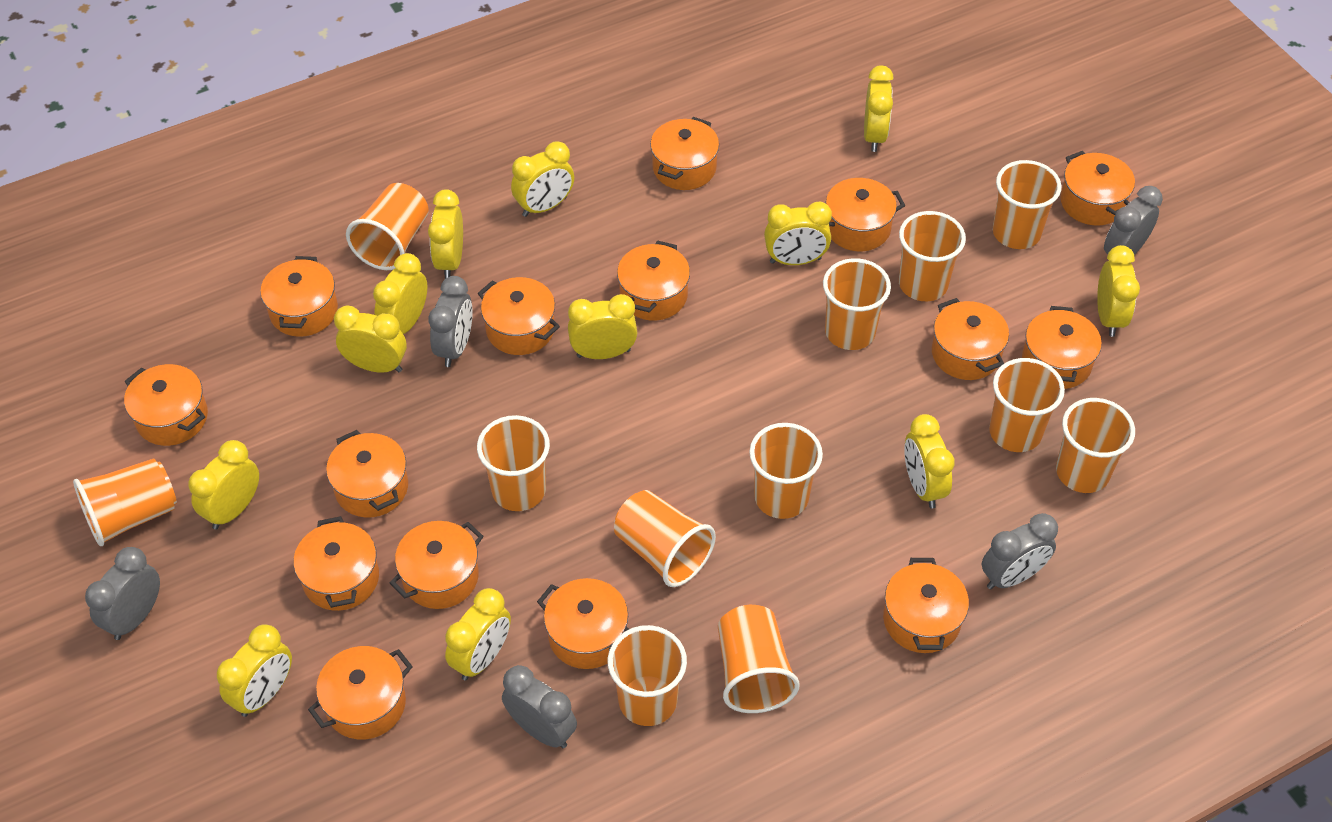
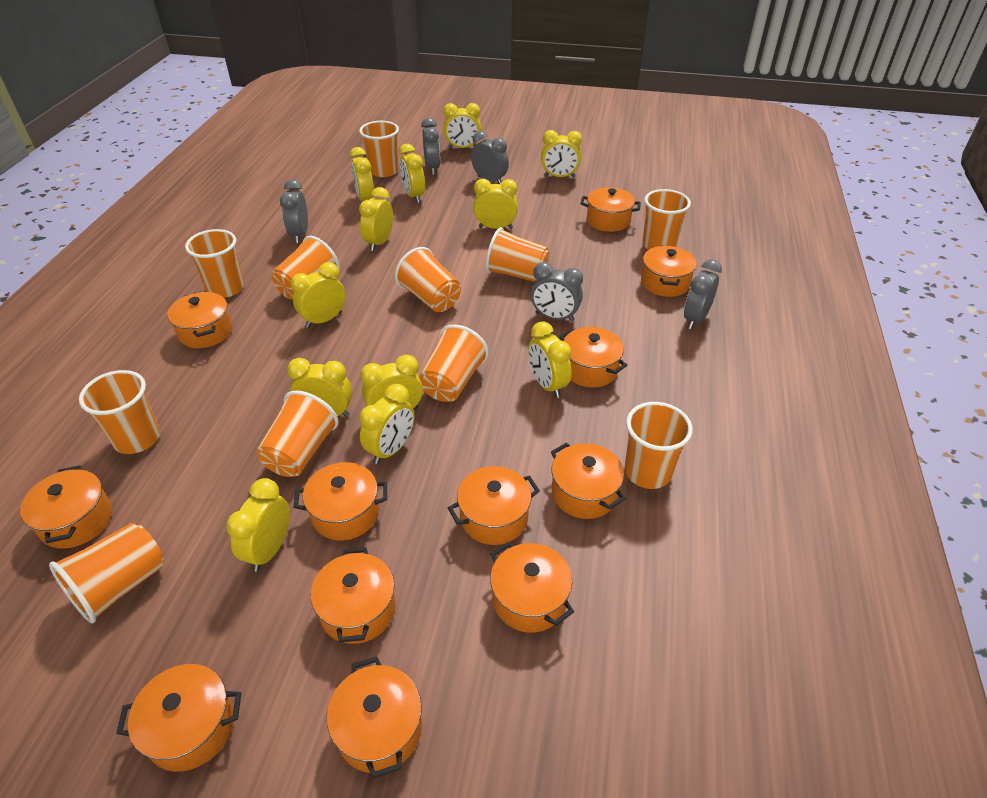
orange cup: [73,458,177,546] [346,183,429,270] [477,415,550,511] [608,625,687,726] [614,490,716,587] [718,605,800,713] [749,423,823,519] [823,258,891,350] [899,211,966,301] [989,358,1065,452] [993,160,1061,249] [1056,398,1135,493] = 12 -> [49,523,164,623] [79,370,160,454] [185,229,244,298] [256,391,338,477] [272,236,340,300] [359,121,399,177] [395,247,461,312] [419,325,489,402] [485,227,550,282] [625,402,693,489] [642,189,691,250] = 11
orange pot: [124,364,208,446] [260,256,338,337] [293,516,379,611] [308,646,413,740] [326,430,408,518] [390,521,484,609] [478,277,560,355] [537,578,629,669] [617,240,690,321] [650,117,719,190] [826,178,905,251] [883,558,969,653] [932,298,1009,380] [1022,306,1102,389] [1060,151,1135,225] = 15 -> [20,465,112,549] [116,664,241,772] [167,292,232,348] [294,462,387,540] [311,547,396,644] [327,657,422,779] [448,466,540,545] [490,542,574,633] [551,443,626,519] [559,327,627,388] [581,187,641,232] [641,245,697,297] = 12

